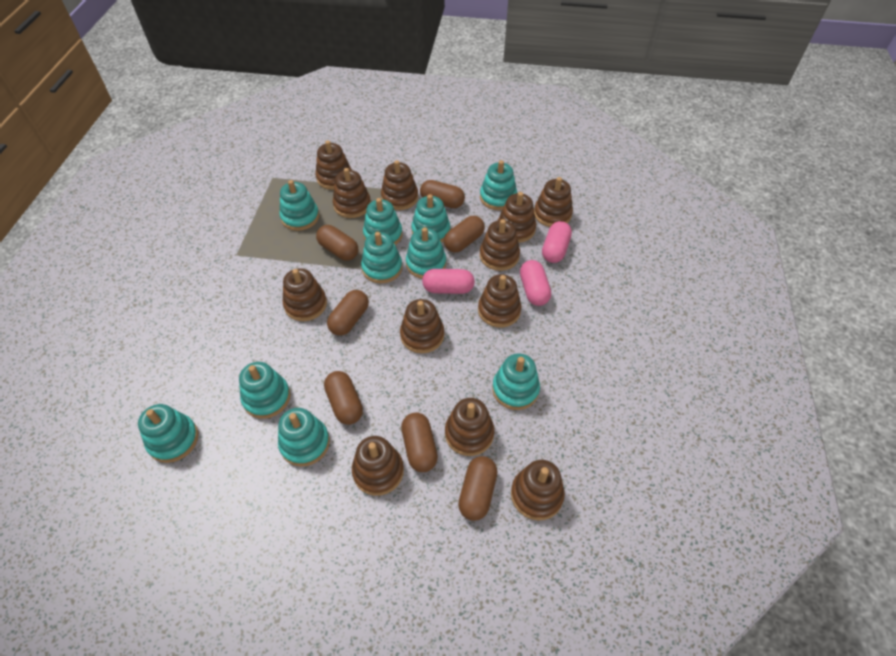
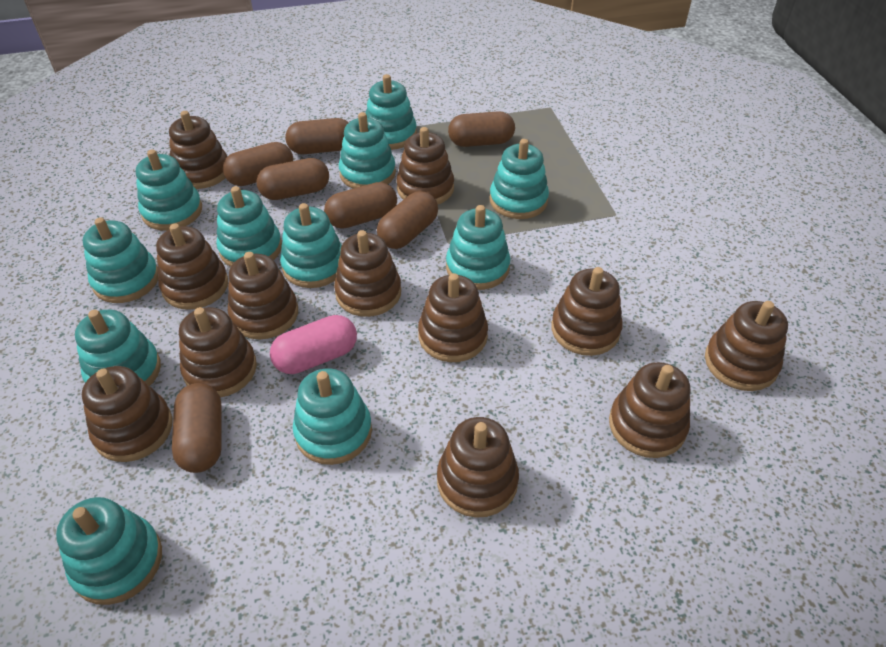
pink capsule: [422,269,475,294] [520,260,551,306] [542,221,572,263] = 3 -> [270,315,357,374] = 1
turquoise stacking toy: [138,404,199,463] [239,362,291,419] [278,408,330,467] [280,180,319,231] [361,232,402,283] [363,198,403,245] [406,227,446,279] [411,194,450,243] [480,160,517,210] [492,353,540,410] = 10 -> [56,497,162,605] [75,310,161,386] [83,217,159,303] [136,149,202,231] [217,186,282,267] [280,203,342,288] [293,368,372,465] [339,112,396,189] [366,74,417,150] [446,205,510,290] [489,139,549,219] = 11

